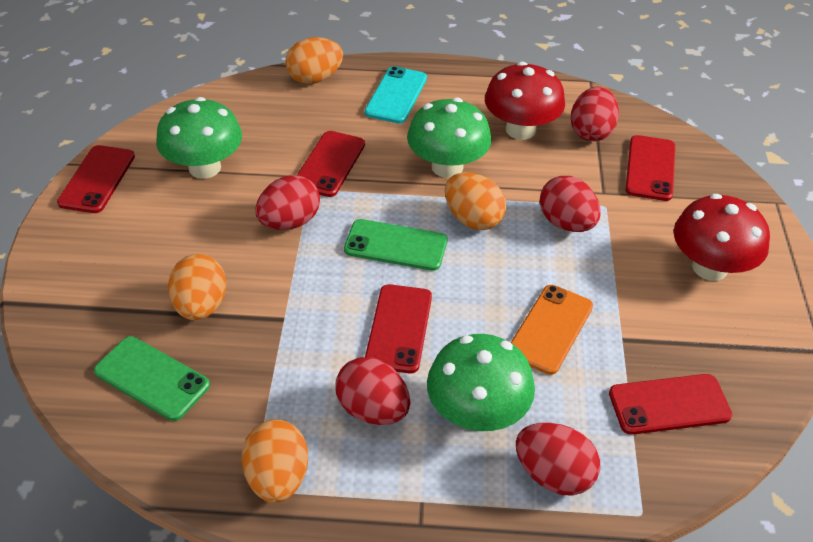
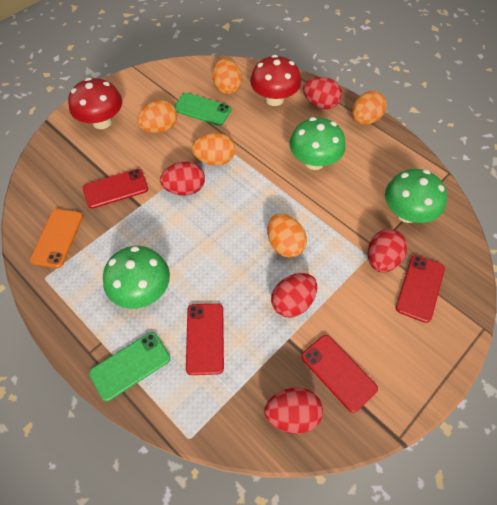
orange egg: [168,254,227,320] [242,419,308,503] [285,37,343,84] [445,172,506,230] = 4 -> [137,100,177,133] [192,133,235,166] [213,58,242,94] [267,214,307,258] [352,91,387,125] = 5
red phone: [57,145,135,213] [297,131,365,197] [365,284,432,373] [609,374,732,435] [625,135,675,201] = 5 -> [83,169,148,209] [186,303,224,375] [301,335,378,413] [396,255,445,323] = 4
turquoise phone: [365,66,427,124] = 1 -> none = 0

